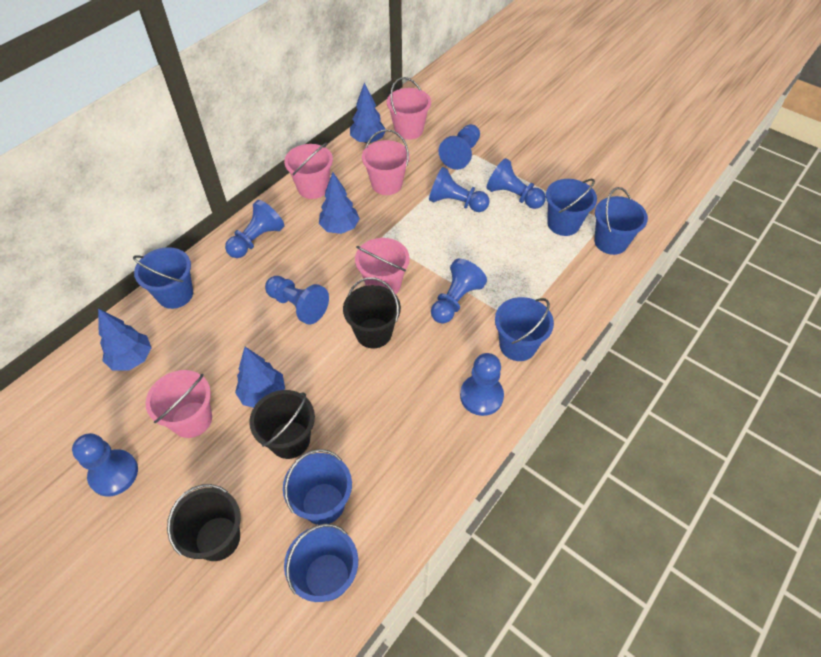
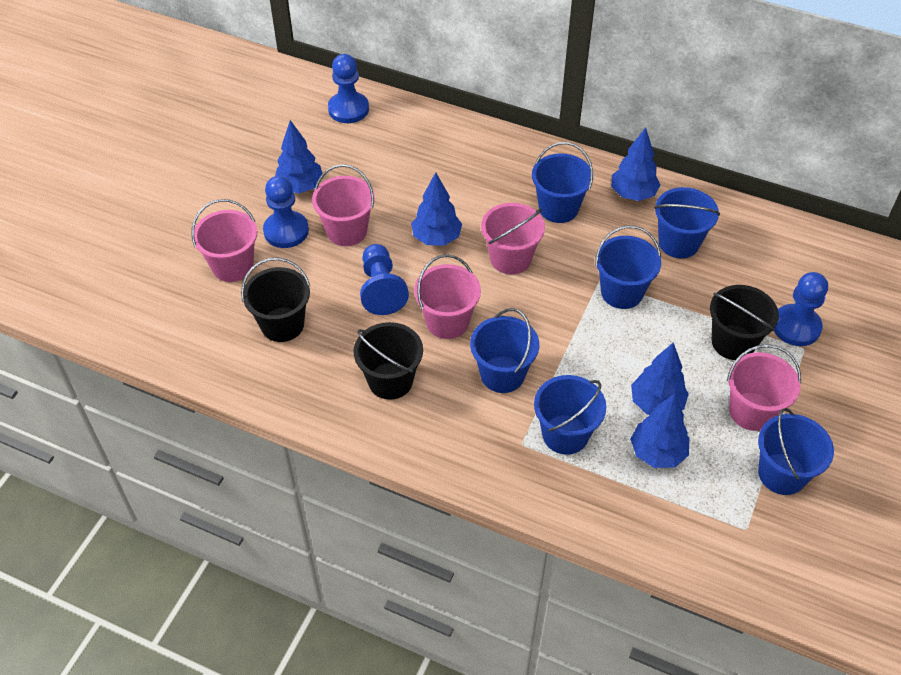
blue pawn: [72,433,138,497] [225,200,284,258] [265,276,329,325] [429,167,490,212] [431,259,487,324] [439,124,480,170] [460,353,504,416] [486,158,546,209] = 8 -> [263,176,309,248] [328,54,369,123] [360,244,409,315] [774,272,828,346] = 4
blue tree: [98,309,152,371] [235,347,285,408] [319,172,360,234] [350,83,386,144] = 4 -> [275,120,324,193] [411,172,462,246] [611,127,660,201] [630,394,689,468] [631,342,689,415] = 5

